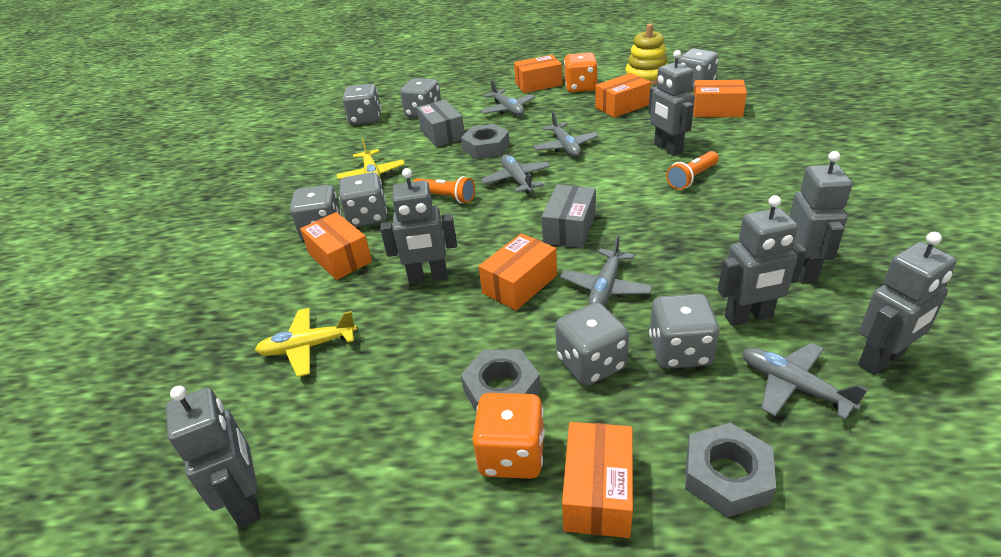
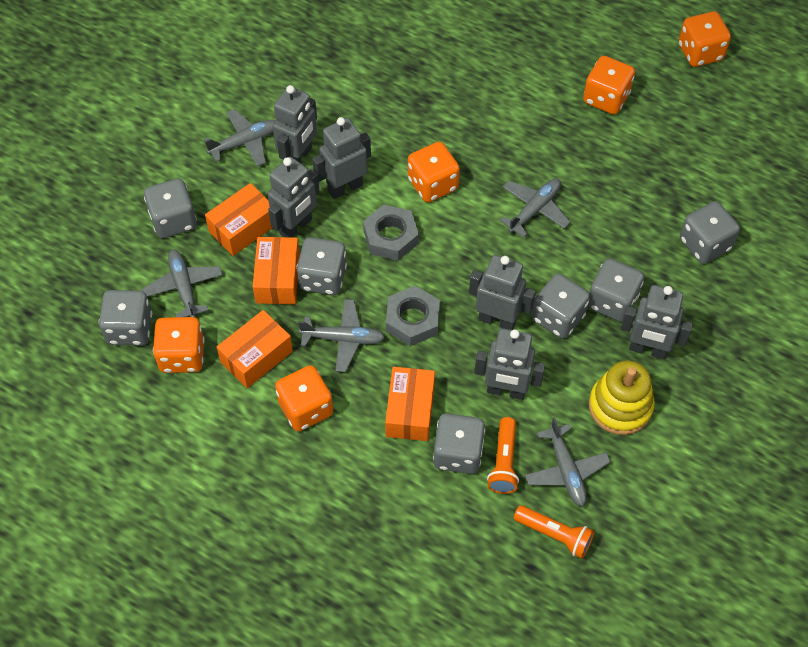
grey box: [417,100,465,147] [541,184,596,248] = 2 -> none = 0
grey nut: [461,124,510,159] [461,349,541,412] [685,423,776,518] = 3 -> [363,205,419,261] [386,286,440,346] = 2
orange box: [300,212,372,280] [479,233,557,310] [514,55,562,93] [562,422,633,538] [595,73,651,118] [693,80,747,117] = 6 -> [205,183,273,256] [217,310,293,388] [253,237,300,304] [385,367,435,441] = 4
orange dice: [472,393,545,479] [564,52,598,92] = 2 -> [153,317,204,373] [275,365,333,431] [408,142,460,202] [583,56,635,114] [678,11,731,67] = 5
yellow plane: [255,308,357,377] [337,138,405,179] = 2 -> none = 0

